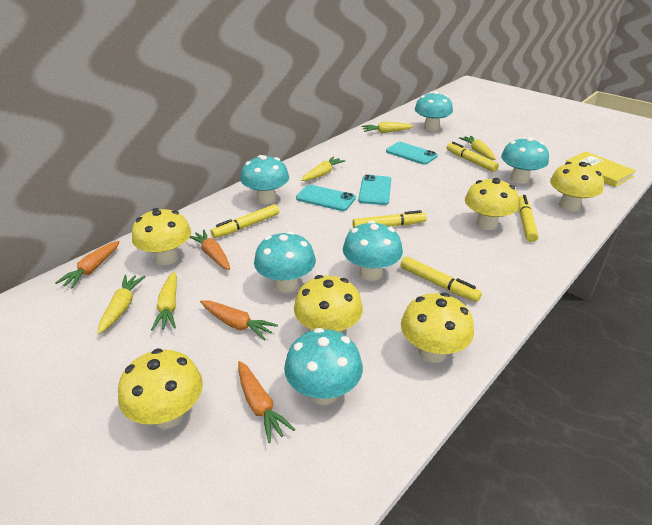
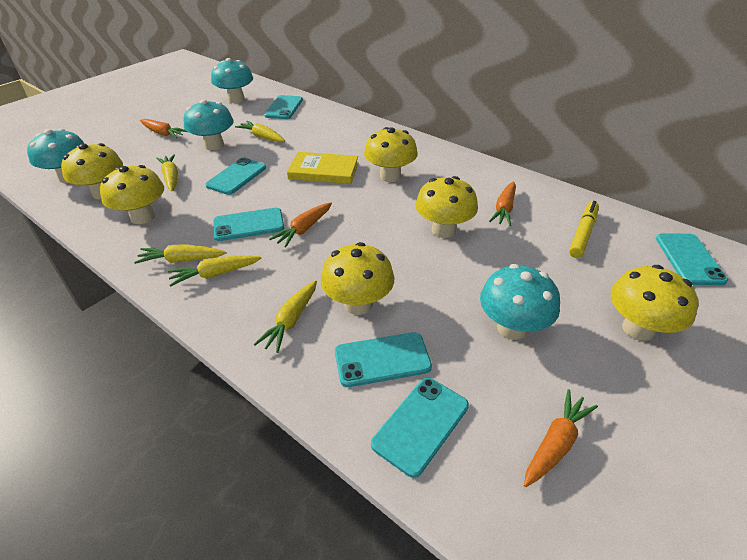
turquoise mushroom: [240,155,289,204] [254,231,316,293] [284,328,363,405] [343,221,403,281] [415,91,453,131] [501,137,549,184] = 6 -> [27,129,84,183] [184,99,233,150] [211,58,253,103] [480,264,560,340] = 4
turquoise phone: [296,185,356,211] [358,175,391,205] [386,142,438,165] = 3 -> [205,158,266,195] [213,208,284,241] [264,95,303,119] [335,332,432,387] [371,378,469,478] [656,233,728,285] = 6
yellow marker: [211,204,279,238] [352,210,427,228] [401,257,482,302] [447,142,499,172] [518,195,539,242] = 5 -> [569,201,599,258] = 1

